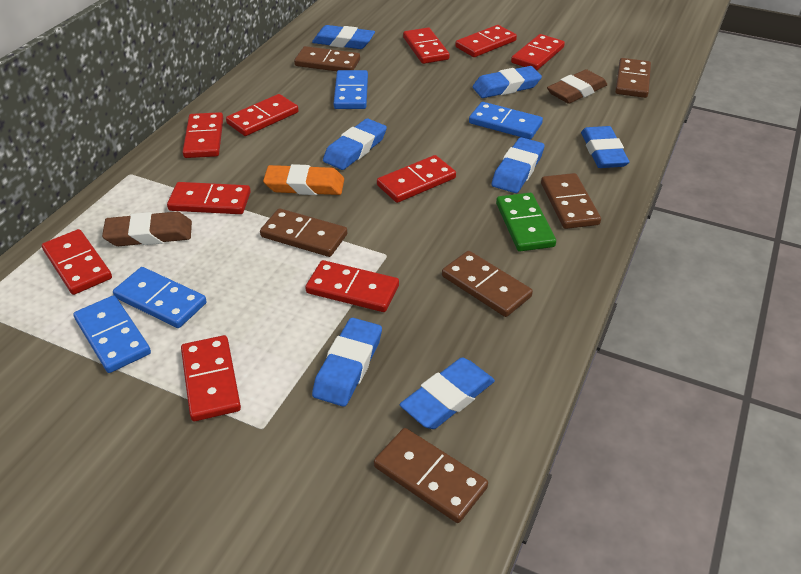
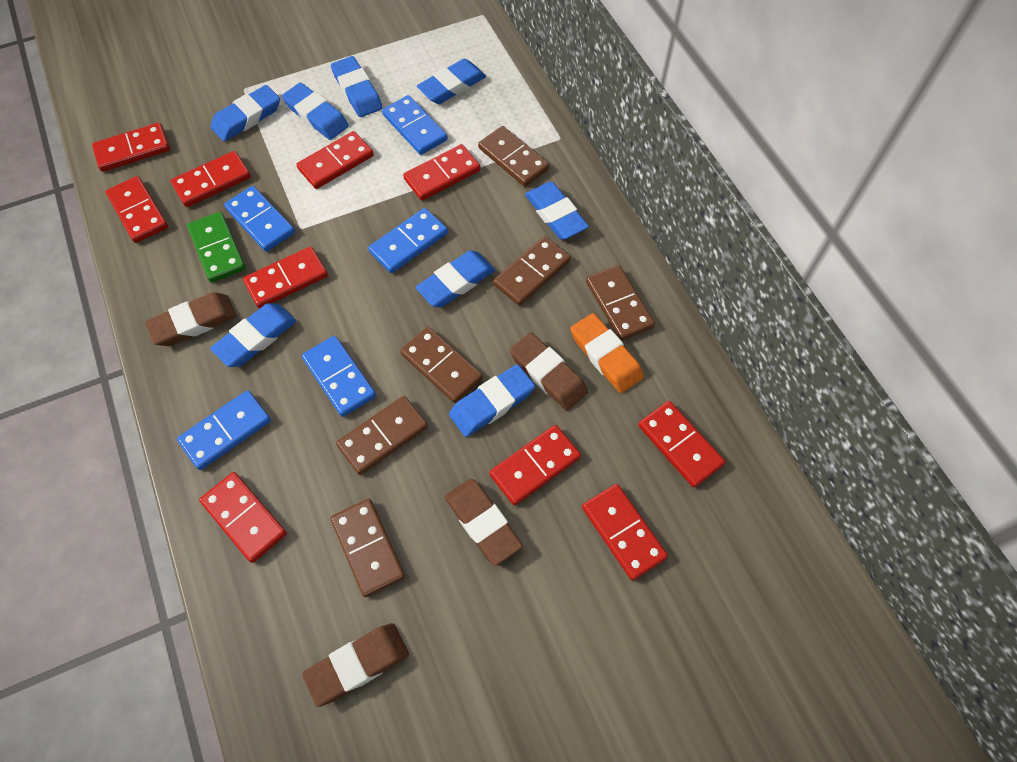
blue domino: [74,295,151,373] [113,267,207,328] [334,70,368,109] [469,102,543,139] = 4 -> [177,390,271,470] [224,186,295,252] [302,336,376,417] [368,208,448,273] [382,95,448,155] = 5
blue eraser: [312,25,375,49] [312,318,382,407] [323,119,387,170] [400,358,495,429] [472,66,542,98] [491,137,545,193] [581,126,629,168] = 7 -> [210,303,296,367] [211,85,280,141] [282,83,349,140] [331,56,383,117] [416,250,495,307] [417,59,486,104] [449,364,535,437] [525,182,589,240] = 8
brown eraser: [102,212,192,246] [547,69,607,104] = 2 -> [145,292,237,346] [302,623,409,707] [445,479,523,566] [510,332,588,411] = 4

